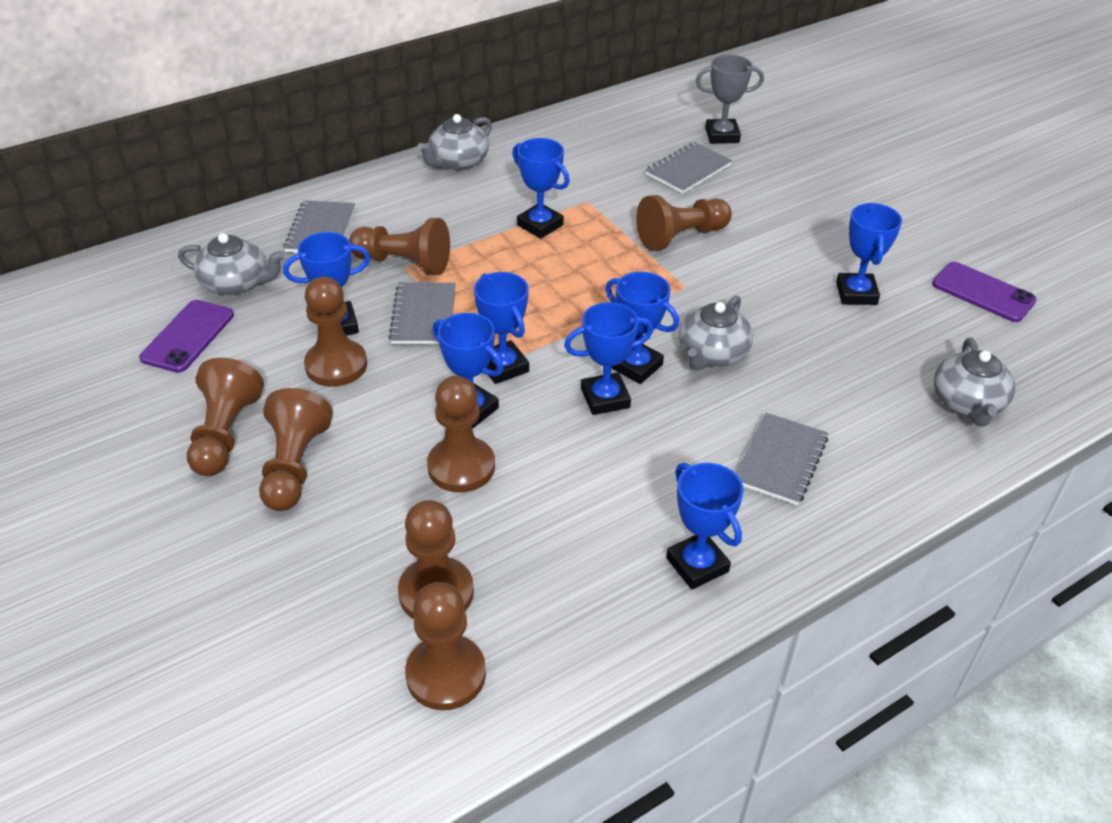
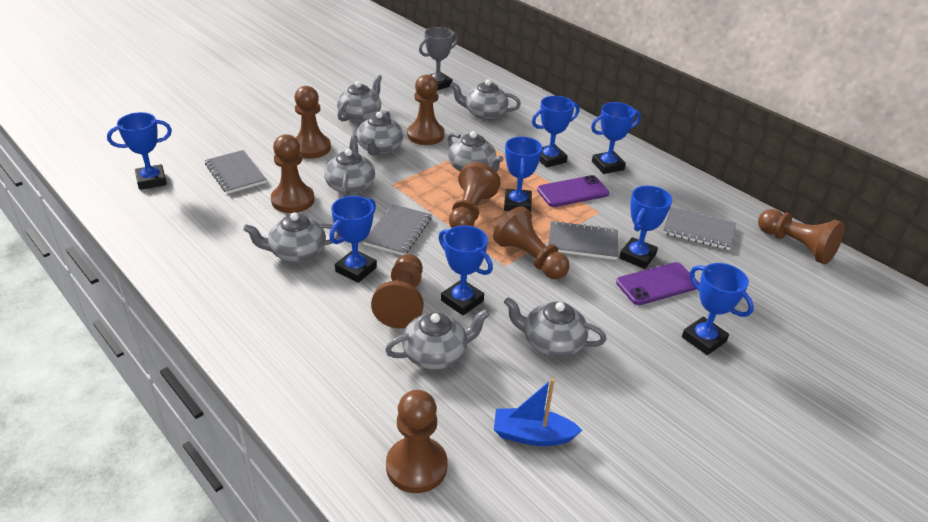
blue boat: none = 0 -> [494,378,582,446] = 1
grey teapot: [178,233,285,295] [417,114,492,170] [679,295,753,370] [934,337,1015,427] = 4 -> [243,213,341,262] [324,135,375,197] [337,75,382,122] [356,111,404,156] [385,309,489,370] [447,131,503,172] [450,79,521,120] [504,297,606,357] = 8

